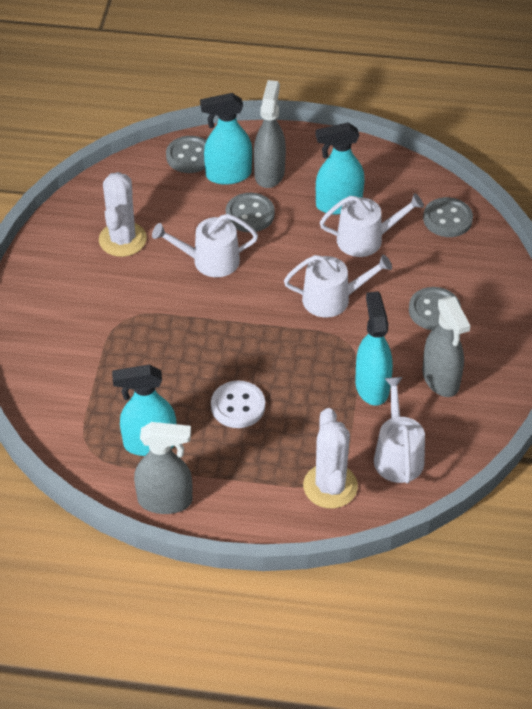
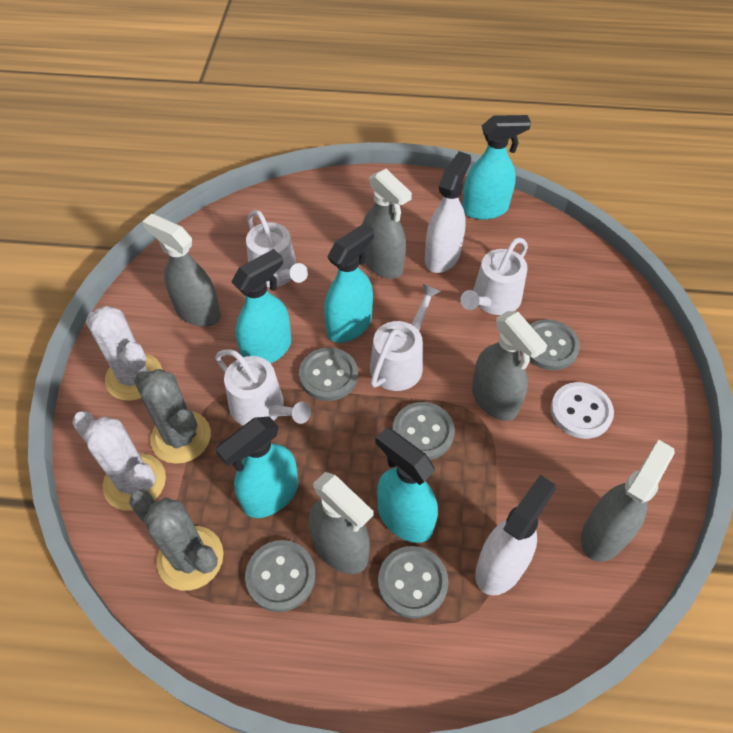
grey button: [166,136,207,173] [226,193,275,232] [409,287,461,330] [423,197,473,237] = 4 -> [245,540,316,612] [299,348,358,401] [378,546,449,619] [393,402,455,460] [530,319,580,370] = 5
grey cactus: none = 0 -> [129,489,224,591] [134,369,211,464] = 2
grey spray bottle: [134,422,192,514] [254,80,286,188] [422,296,470,397] = 3 -> [142,214,221,327] [309,472,373,574] [362,169,412,279] [472,311,547,421] [581,440,675,562] = 5
turquoise spray bottle: [112,365,177,456] [200,93,252,185] [316,122,365,214] [355,291,393,406] = 4 -> [216,416,298,518] [231,249,291,364] [324,223,374,343] [376,427,438,543] [462,115,531,220] = 5
white spray bottle: none = 0 -> [425,151,471,273] [475,475,556,595] = 2

